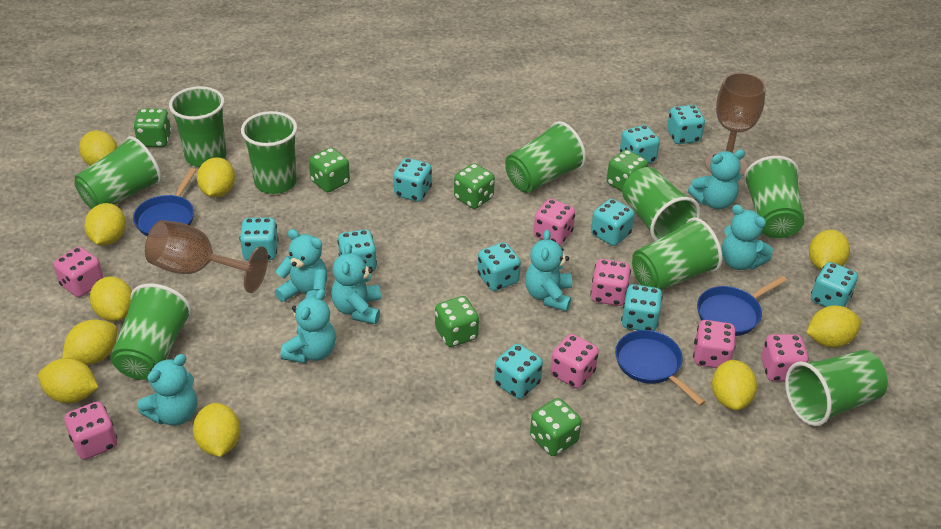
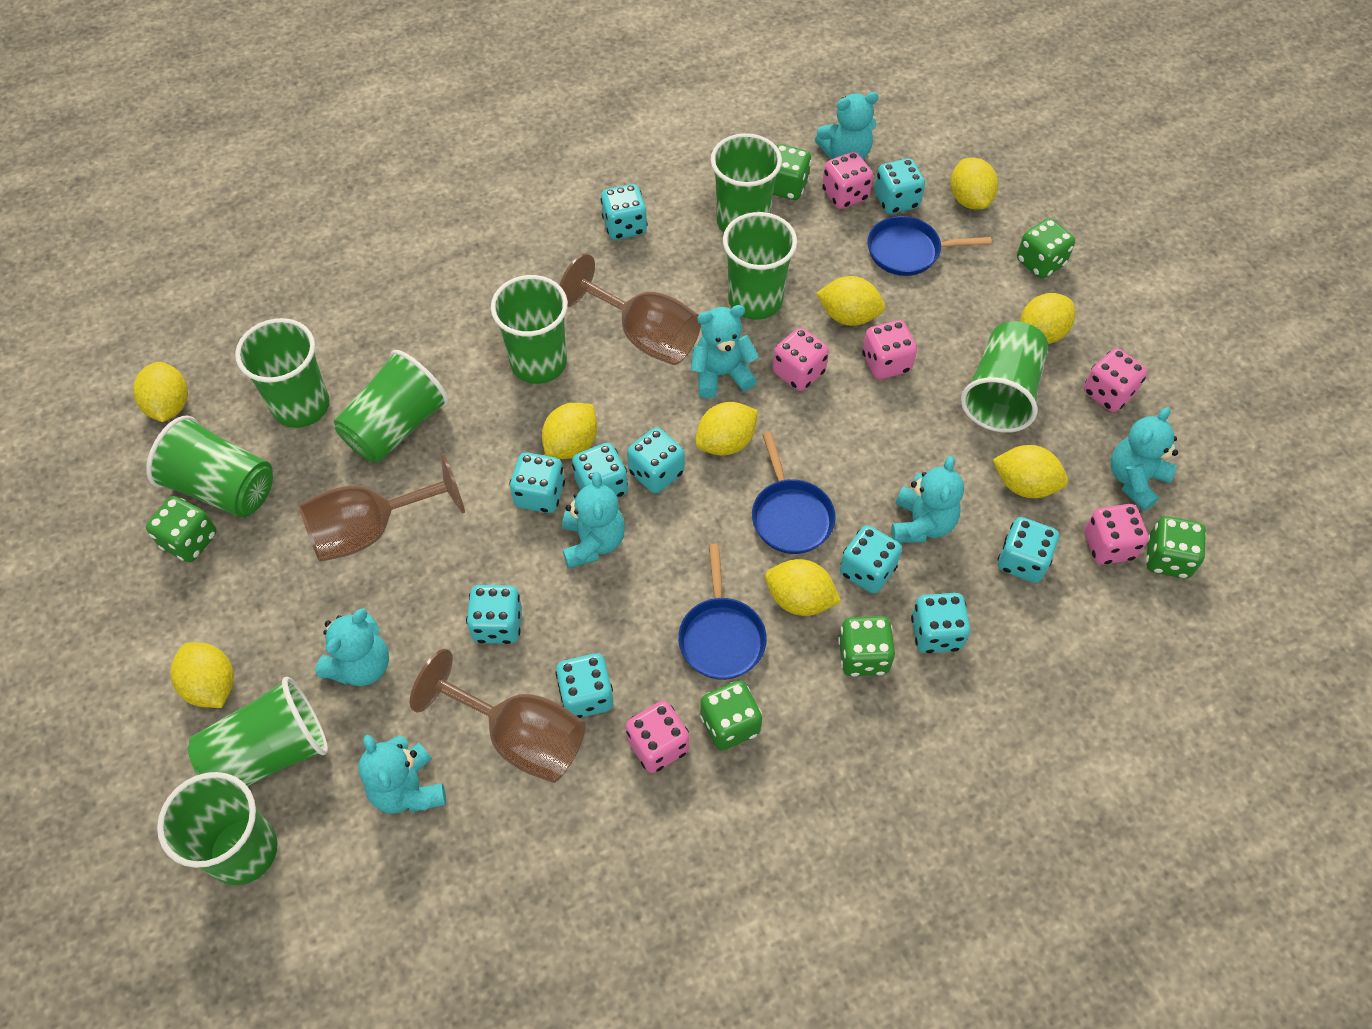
brown goblet: [145,220,268,293] [705,73,766,176] = 2 -> [299,453,465,562] [410,649,586,783] [560,254,701,365] = 3
pink dice: [54,247,104,297] [64,401,117,460] [534,199,575,245] [550,334,599,388] [590,259,631,306] [693,320,736,368] [761,334,809,381] = 7 -> [626,701,689,773] [773,327,829,391] [822,152,873,209] [862,320,917,379] [1084,348,1147,412] [1084,504,1148,565] = 6
yellow lemon: [38,358,99,403] [62,319,117,365] [79,130,117,166] [84,203,126,245] [90,277,132,321] [193,403,240,457] [197,157,235,197] [712,360,757,410] [806,305,861,348] [809,230,850,270] = 10 -> [133,362,188,422] [170,642,234,708] [542,403,597,459] [695,402,758,456] [765,559,841,616] [816,276,885,326] [951,158,998,210] [993,445,1068,498] [1020,293,1075,344] = 9

